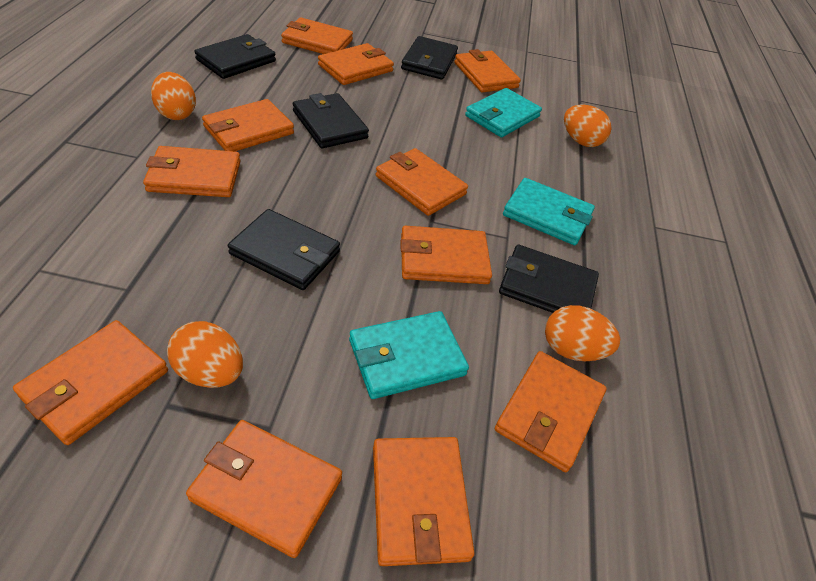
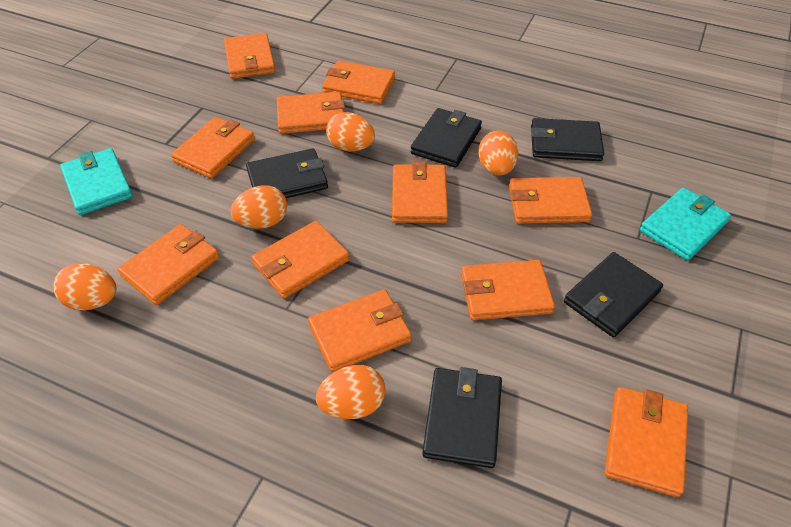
orange egg: [151,72,196,120] [167,321,243,388] [545,305,620,361] [564,105,612,147] = 4 -> [53,263,116,310] [230,185,287,229] [316,365,386,419] [326,112,375,151] [478,131,518,176] = 5
turquoise wallet: [349,311,469,399] [465,88,542,137] [503,178,595,245] = 3 -> [60,148,133,215] [640,187,731,261] = 2

